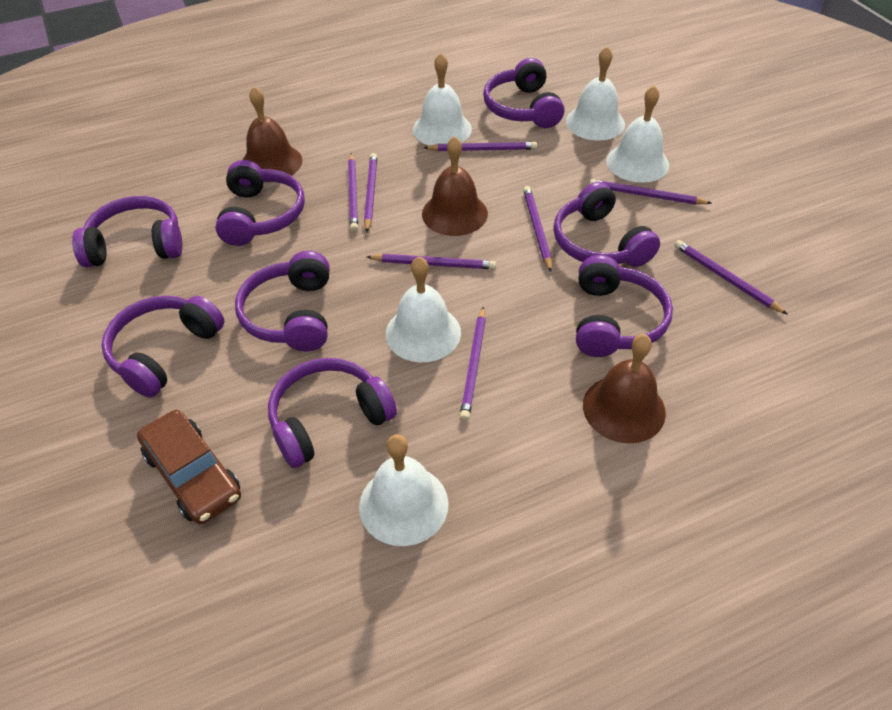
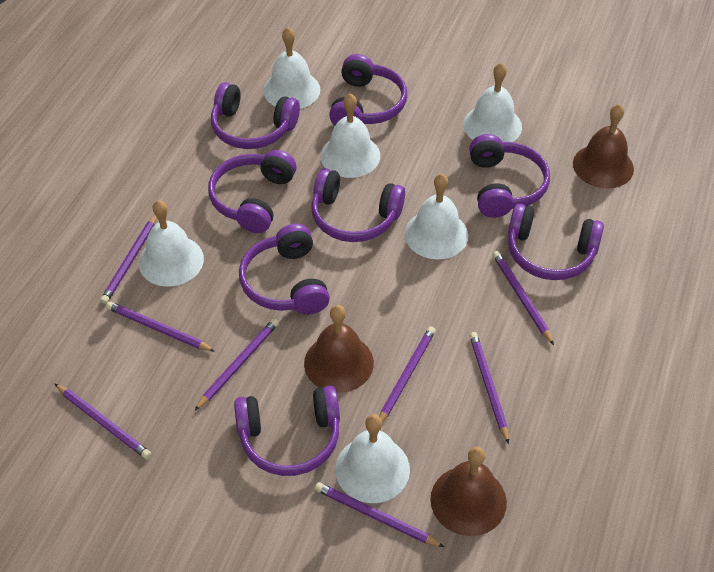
brown car: [137,410,241,524] = 1 -> none = 0
white bell: [359,434,449,546] [386,256,461,362] [413,53,472,146] [566,46,625,141] [606,85,669,183] = 5 -> [139,200,204,287] [263,27,320,109] [320,93,380,178] [335,414,410,503] [405,174,468,259] [463,63,522,142] = 6

